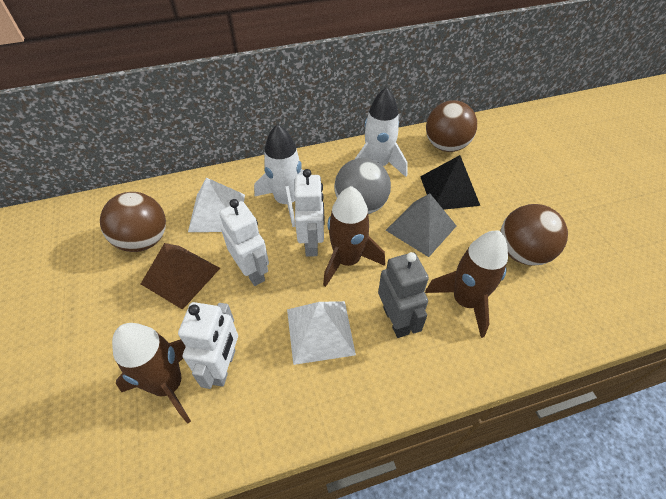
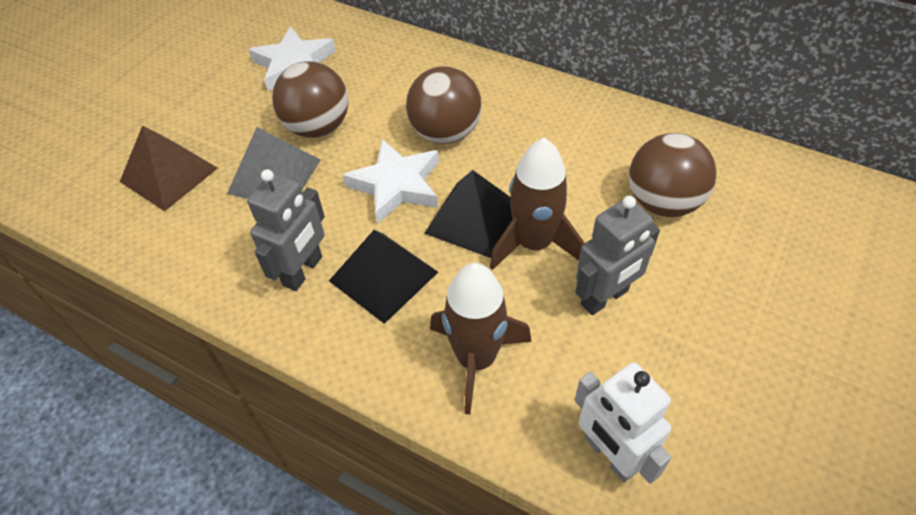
black pyramid: [420,155,480,210] = 1 -> [329,230,438,324] [424,170,513,258] = 2
brown rocket: [112,323,191,424] [323,186,385,287] [425,231,508,338] = 3 -> [430,263,532,415] [490,138,585,270] = 2
grey ball: [334,158,391,214] = 1 -> none = 0
grey robot: [378,252,429,338] = 1 -> [247,169,325,291] [575,196,660,315] = 2
white pyramid: [188,178,245,232] [287,301,356,365] = 2 -> none = 0
white robot: [178,302,238,389] [219,199,269,286] [295,169,325,257] = 3 -> [575,362,671,484] = 1
white rocket: [254,124,304,227] [355,87,408,177] = 2 -> none = 0
white star: none = 0 -> [248,26,336,91] [342,139,439,224] = 2

